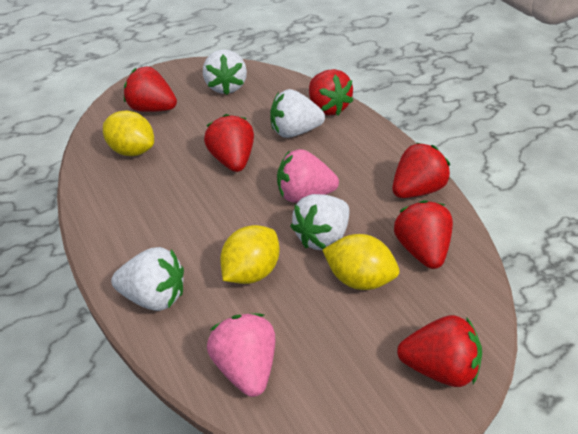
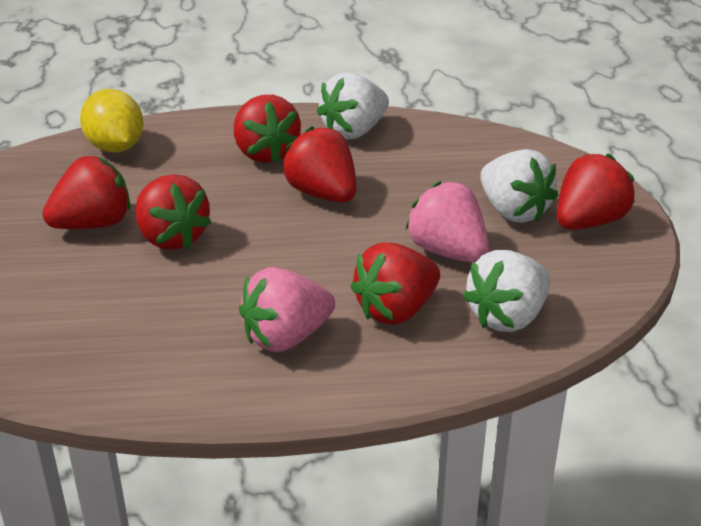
white strawberry: [111,247,184,311] [203,49,247,95] [270,89,325,138] [290,194,350,250] = 4 -> [317,72,389,140] [463,250,550,332] [480,149,558,223] = 3
yellow lemon: [103,111,154,156] [220,225,279,284] [322,234,399,290] = 3 -> [80,89,143,153] = 1

